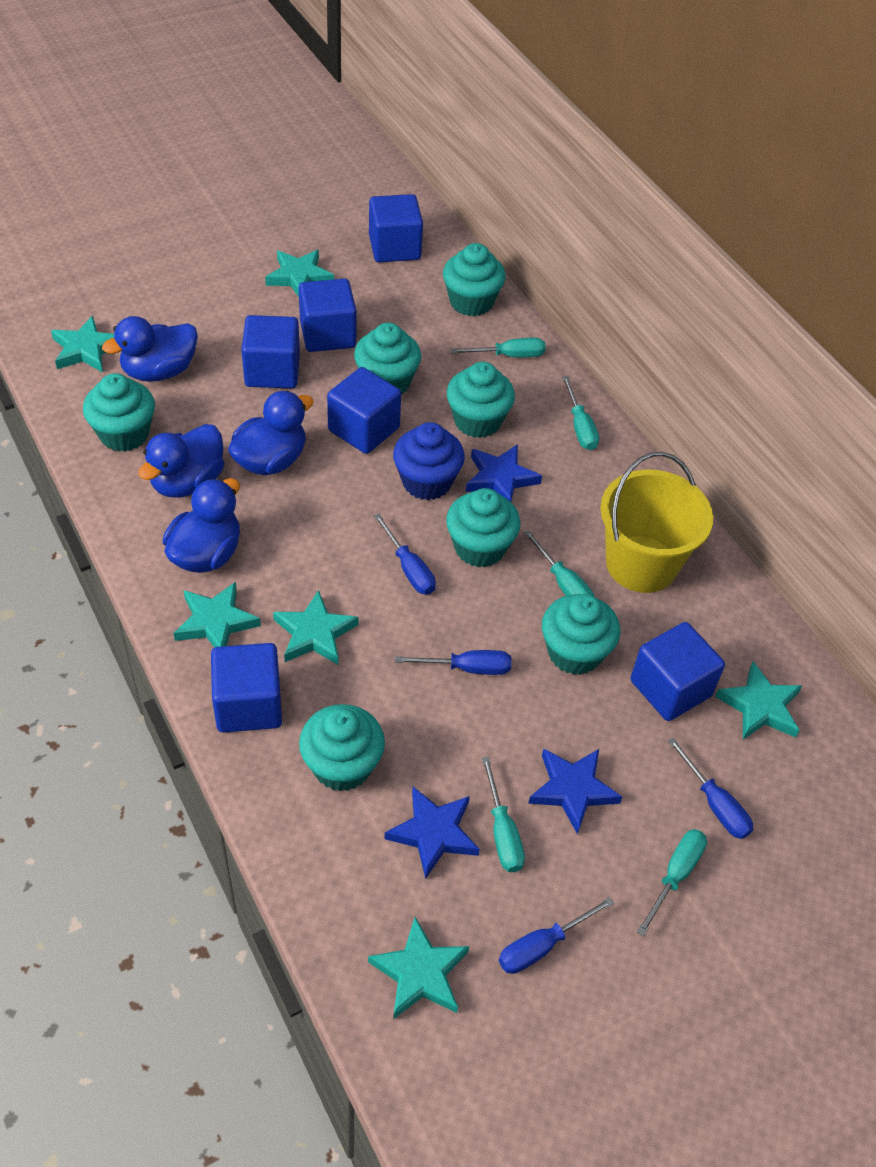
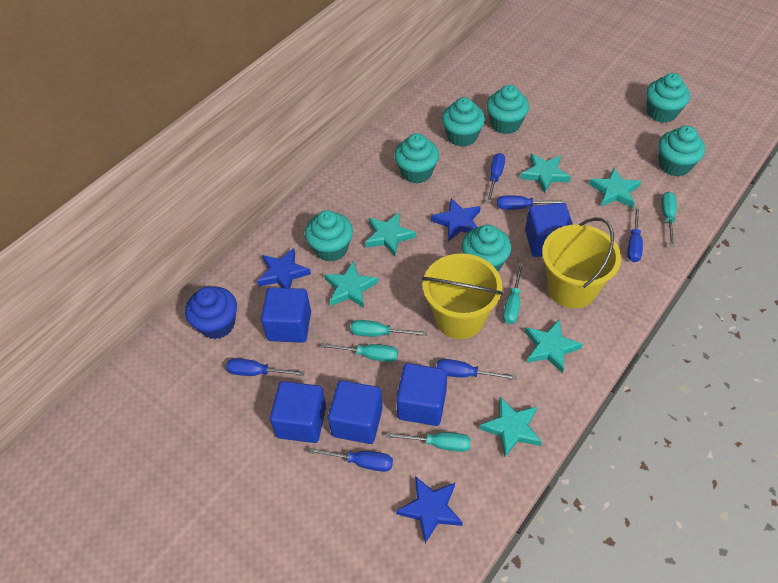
blue cube: [211,643,282,733] [241,315,300,388] [299,278,356,352] [327,367,401,454] [369,194,423,262] [631,622,725,721] = 6 -> [261,287,311,343] [270,381,326,443] [328,380,383,444] [396,363,447,426] [525,203,573,257] = 5
blue duck: [102,316,198,382] [138,424,224,498] [163,478,240,573] [228,391,314,476] = 4 -> none = 0
blue screwdriver: [374,514,436,595] [395,650,511,675] [499,897,614,974] [668,737,753,839] = 4 -> [226,358,305,376] [309,448,393,472] [436,359,516,380] [486,153,505,203] [497,196,566,210] [627,206,643,262] = 6
yellow bucket: [600,452,713,593] = 1 -> [422,253,503,339] [542,218,621,309] = 2

